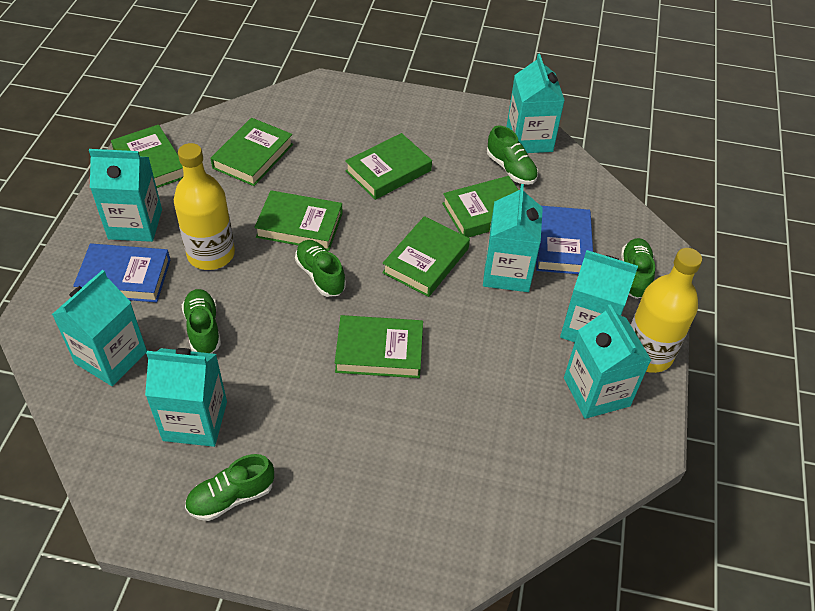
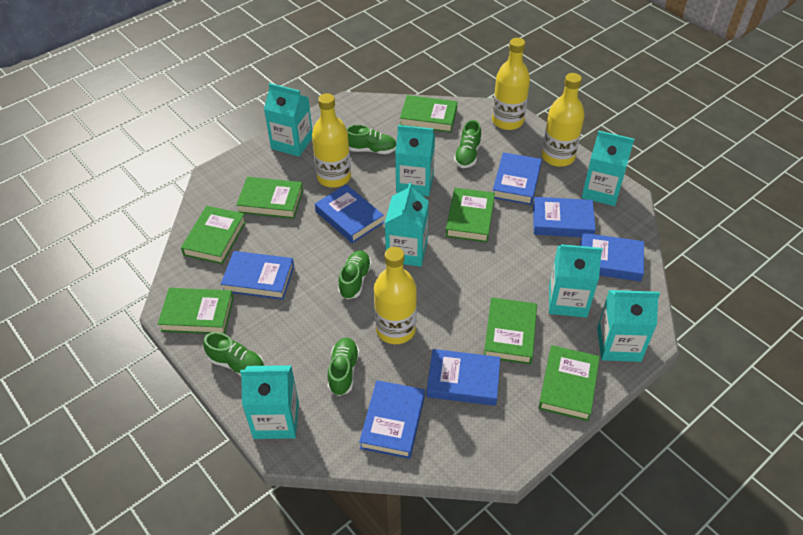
blue book: [73,243,170,302] [536,206,593,274] = 2 -> [221,251,294,300] [315,184,384,243] [359,380,425,459] [426,349,500,406] [493,152,542,205] [533,197,596,237] [580,233,644,282] = 7
yellow bottle: [174,143,235,270] [631,248,702,373] = 2 -> [312,93,351,188] [374,247,417,344] [492,38,530,130] [542,73,584,167] = 4

